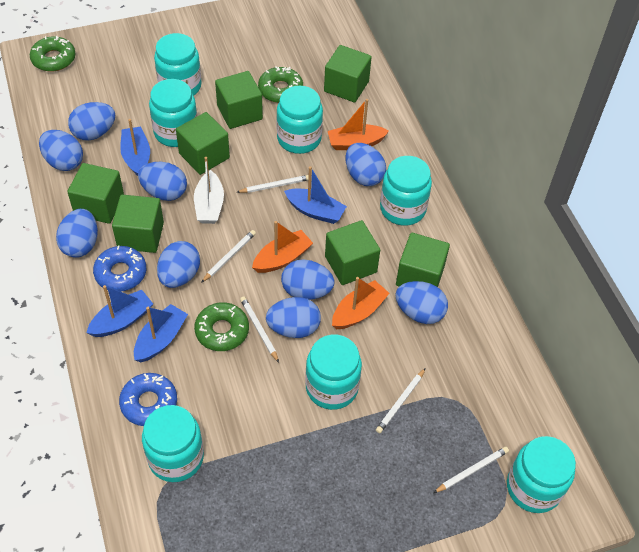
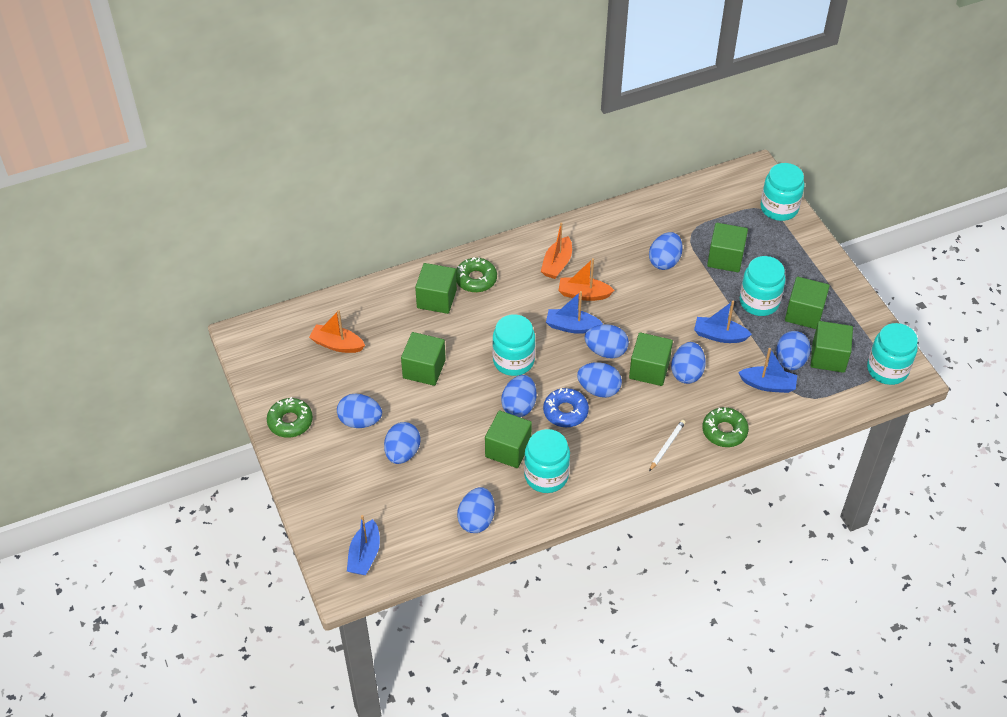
blue donut: [93,246,146,292] [119,373,177,426] = 2 -> [543,388,589,427] = 1
turquoise jar: [142,405,204,482] [149,79,197,147] [154,33,201,96] [277,86,323,154] [305,335,362,410] [380,156,432,226] [507,436,576,513] = 7 -> [492,314,535,376] [524,429,570,493] [740,256,786,316] [760,163,805,221] [867,323,918,385] = 5
white boat: [194,157,224,224] = 1 -> none = 0
white pencil: [201,230,256,283] [237,175,309,193] [240,296,279,363] [376,368,426,433] [434,447,509,493] = 5 -> [649,420,686,471] = 1

